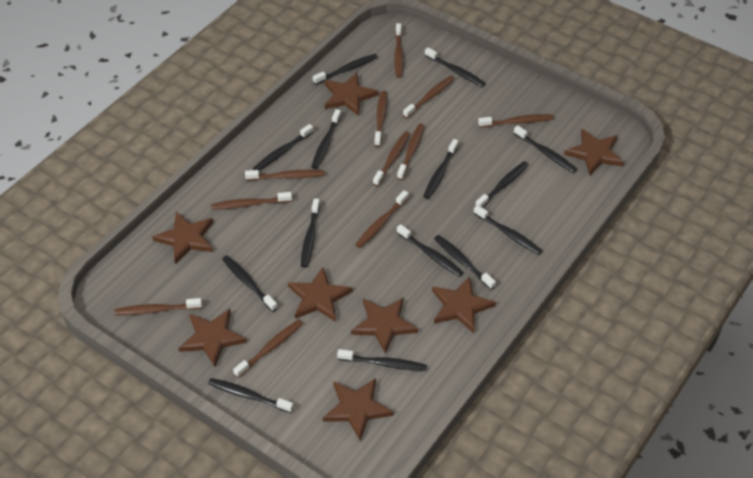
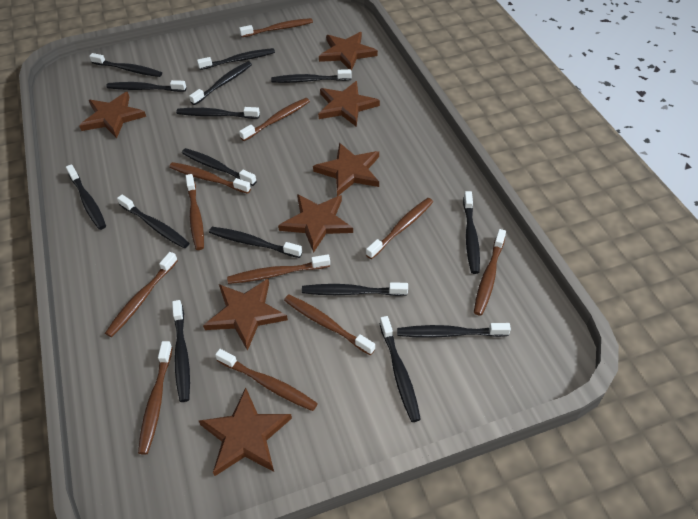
black toothbrush: [208,378,294,413] [222,255,278,312] [253,124,313,171] [301,198,320,268] [312,109,341,169] [313,54,378,85] [337,349,427,371] [397,224,463,277] [423,139,458,199] [425,47,486,87] [434,235,496,290] [474,205,542,255] [476,161,529,208] [514,125,577,173] = 14 -> [66,164,106,230] [89,53,162,77] [106,80,186,92] [117,195,189,249] [172,300,190,402] [176,107,260,119] [182,148,257,186] [189,61,252,105] [197,48,275,70] [209,227,302,258] [271,69,352,83] [302,282,408,296] [380,316,421,422] [397,323,511,338] [463,191,480,274] = 15
brown star: [152,212,213,264] [179,309,247,367] [288,267,353,322] [323,378,393,441] [324,73,378,116] [351,297,418,354] [432,276,496,333] [564,129,624,175] = 8 -> [79,92,146,138] [199,388,292,476] [203,279,288,351] [278,194,353,253] [313,143,379,196] [318,81,380,127] [319,32,378,71] = 7

